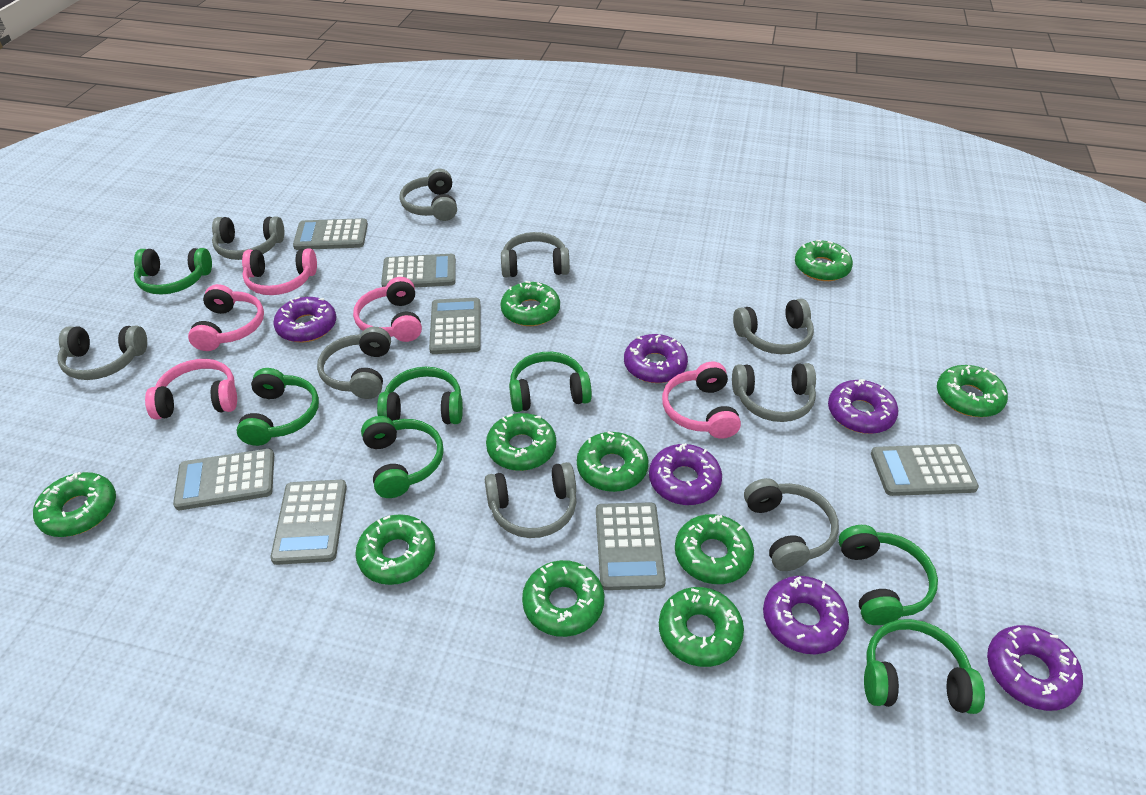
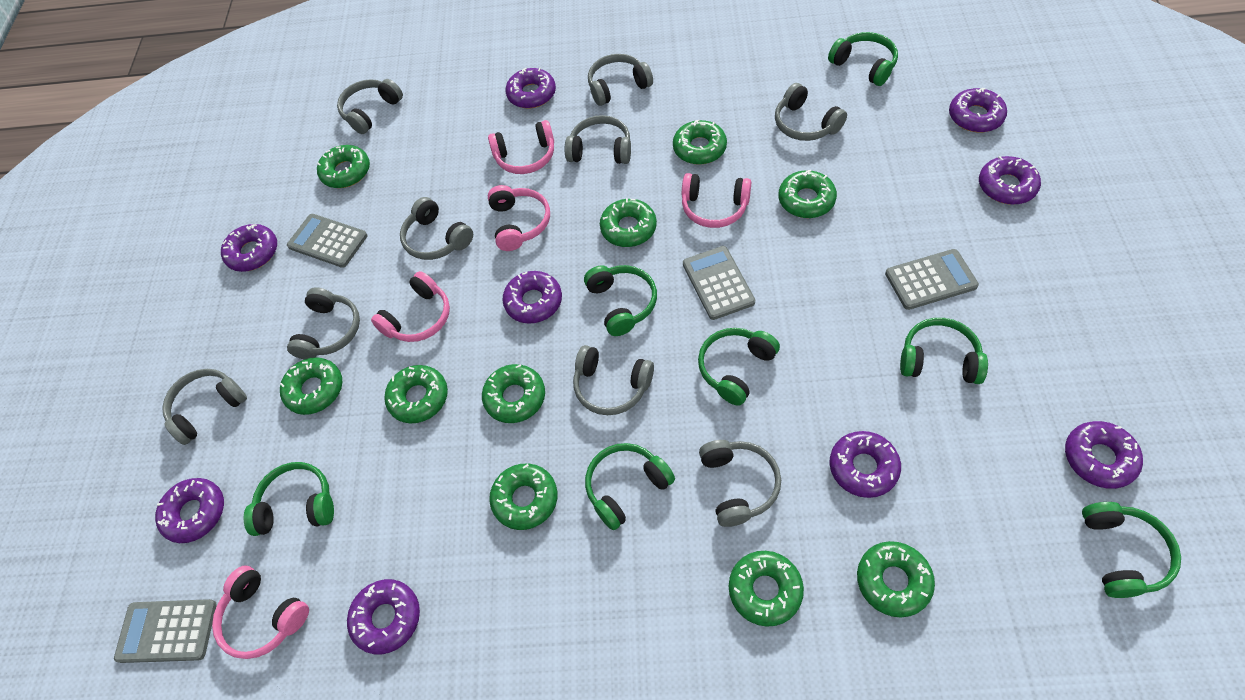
grey calculator: [173,449,274,510] [270,480,347,565] [293,218,368,250] [381,254,456,288] [429,298,481,354] [596,502,666,590] [871,444,979,496] = 7 -> [114,599,217,663] [287,214,367,268] [683,246,755,320] [885,249,979,310] = 4
purple donut: [273,297,336,342] [624,334,688,383] [649,443,722,505] [763,576,849,654] [828,379,898,434] [987,625,1083,711] = 6 -> [155,478,224,543] [221,224,277,272] [347,579,420,654] [502,271,562,324] [505,68,556,108] [829,431,901,498] [949,88,1007,132] [979,156,1041,205] [1065,421,1143,489] = 9

